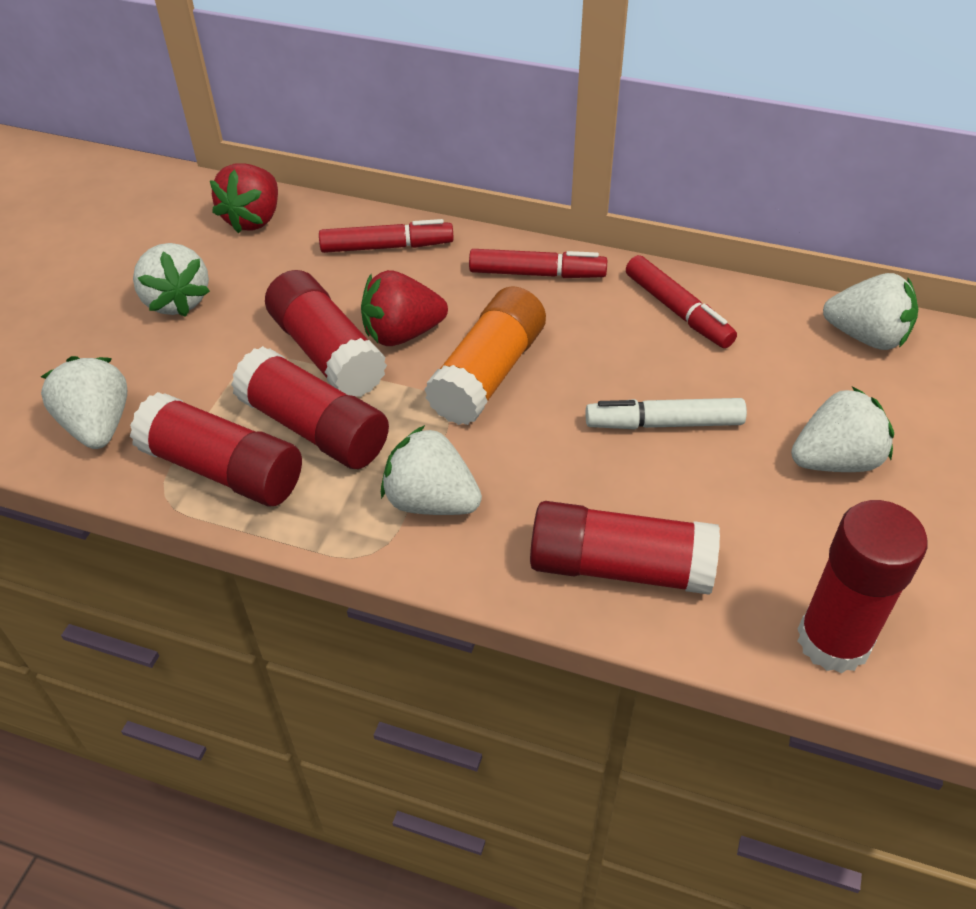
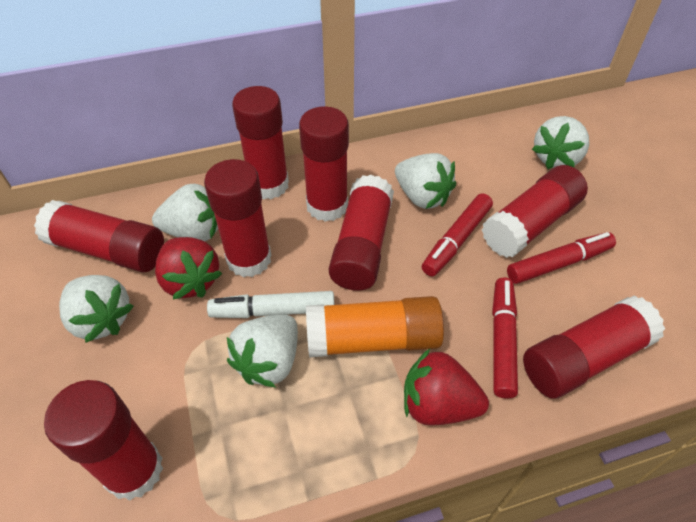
red glue stick: [130,392,302,506] [231,346,389,469] [265,270,387,397] [530,501,720,595] [798,500,927,673] = 5 -> [34,200,164,273] [44,380,163,501] [204,159,271,277] [232,86,289,200] [299,106,349,222] [329,175,394,291] [482,165,588,258] [523,295,665,399] = 8

